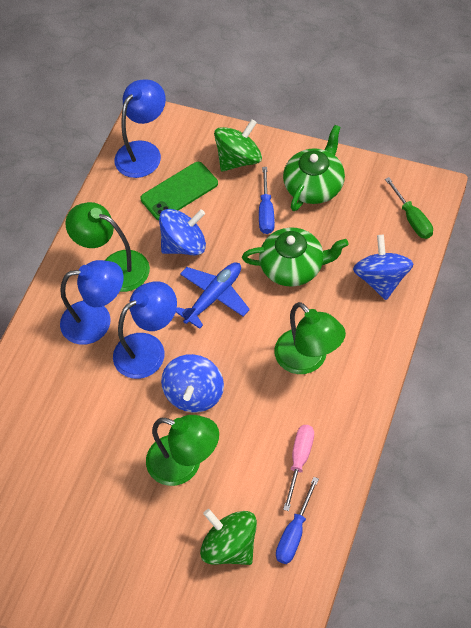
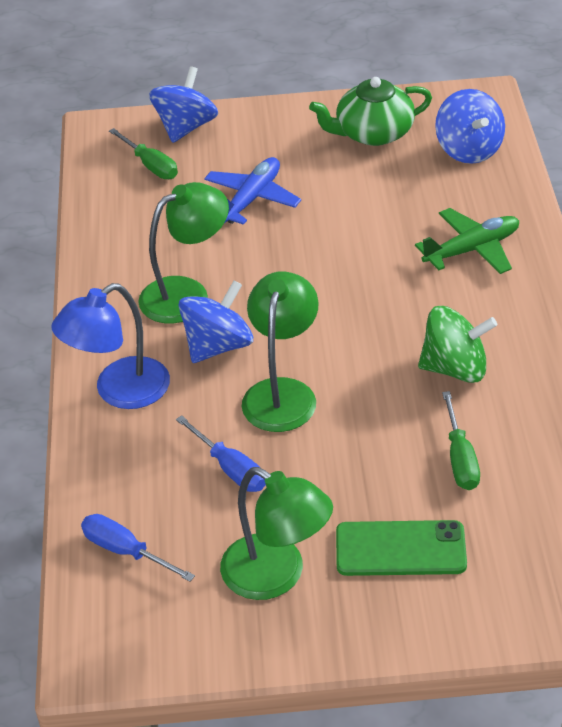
blue lamp: [60,260,124,345] [113,281,177,379] [114,79,166,178] = 3 -> [51,283,170,409] = 1
green plane: none = 0 -> [415,208,519,274] = 1
green screwdriver: [385,177,433,239] = 1 -> [109,128,178,179] [442,391,480,490] = 2
green spinning top: [200,509,257,565] [214,119,262,171] = 2 -> [418,306,497,383] = 1
green teapot: [242,228,349,287] [283,125,345,211] = 2 -> [309,77,432,146] = 1
pink screwdriver: [283,425,314,511] = 1 -> none = 0

